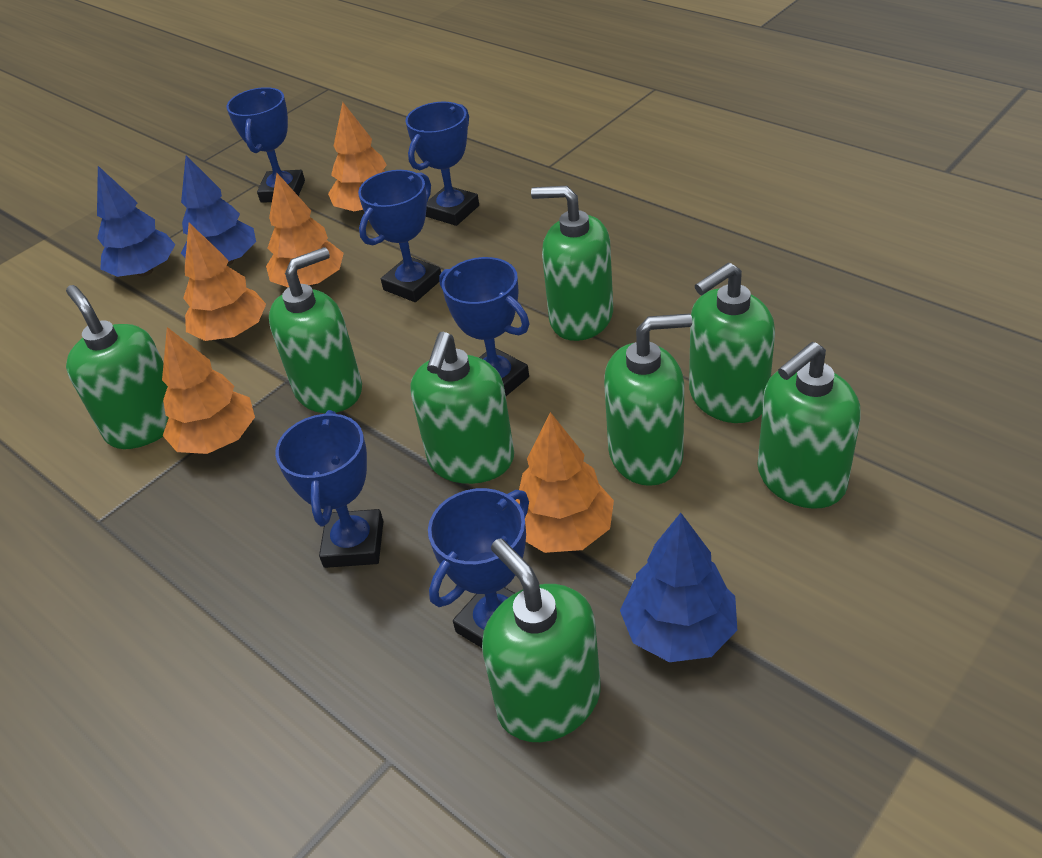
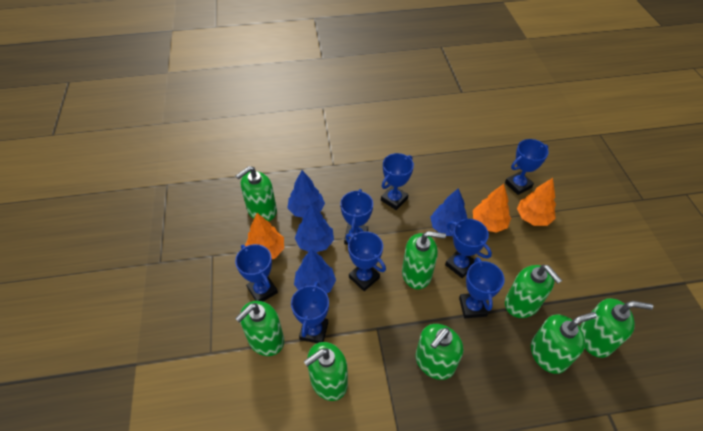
blue tree: [97,166,175,277] [181,155,256,266] [620,513,737,662] = 3 -> [288,170,325,217] [294,249,336,293] [295,204,334,252] [430,188,468,236] = 4
blue trophy: [226,87,305,203] [275,410,383,568] [358,170,441,302] [405,102,479,226] [428,488,529,648] [439,257,529,396] = 6 -> [235,244,278,302] [291,281,329,343] [340,189,373,245] [346,231,386,291] [381,153,414,210] [445,219,492,278] [459,257,505,318] [505,139,549,195] = 8
orange tree: [162,327,255,454] [183,223,266,341] [266,173,344,288] [328,102,387,213] [516,412,614,553] = 5 -> [245,213,284,259] [473,184,511,233] [517,178,556,226] = 3

